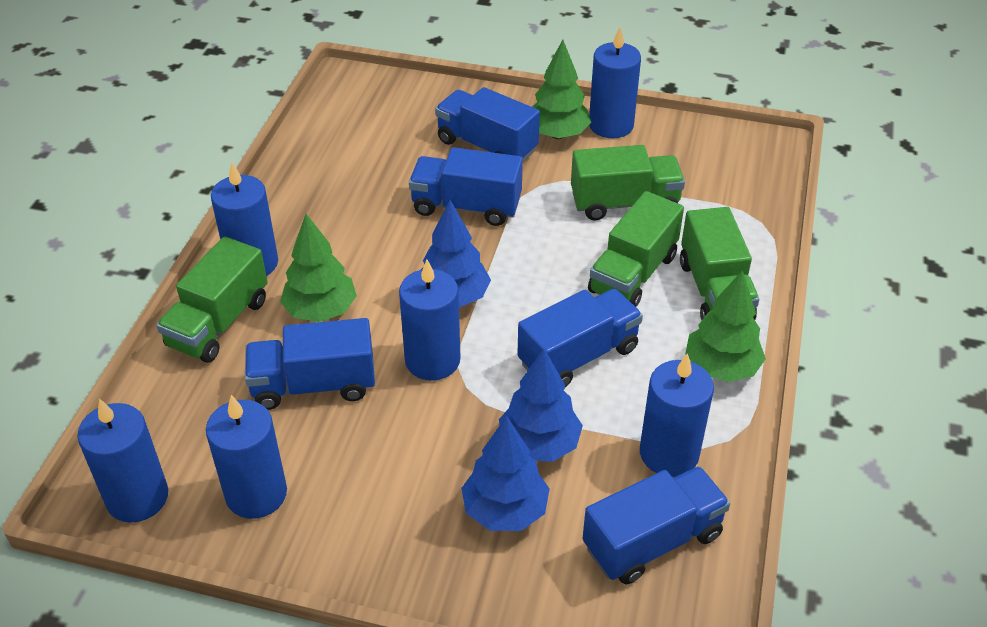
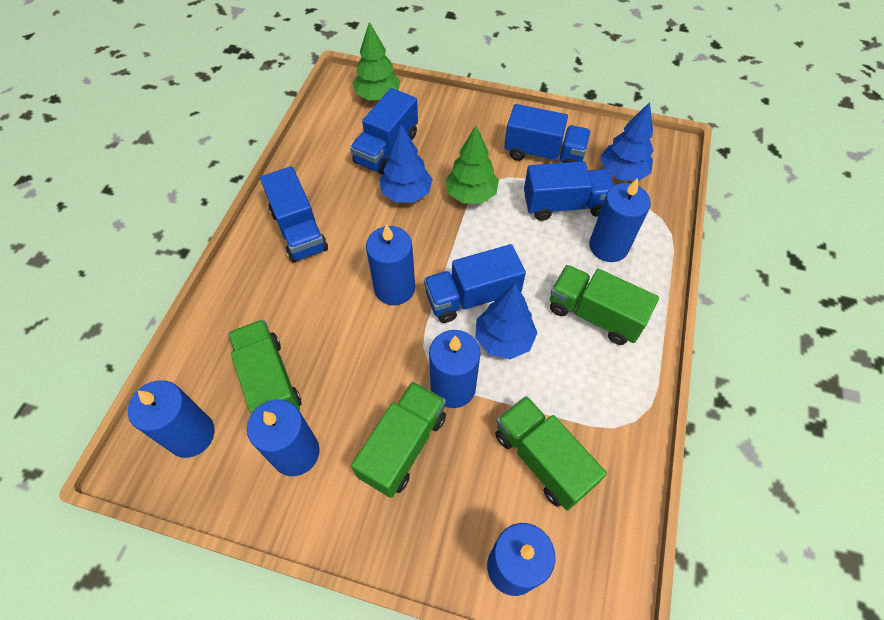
green tree: [280,214,357,322] [532,40,591,139] [685,270,766,382] = 3 -> [353,22,400,100] [445,126,499,204] = 2

